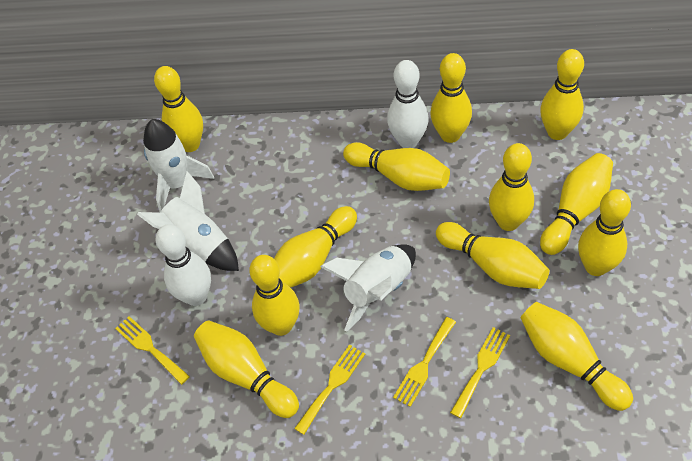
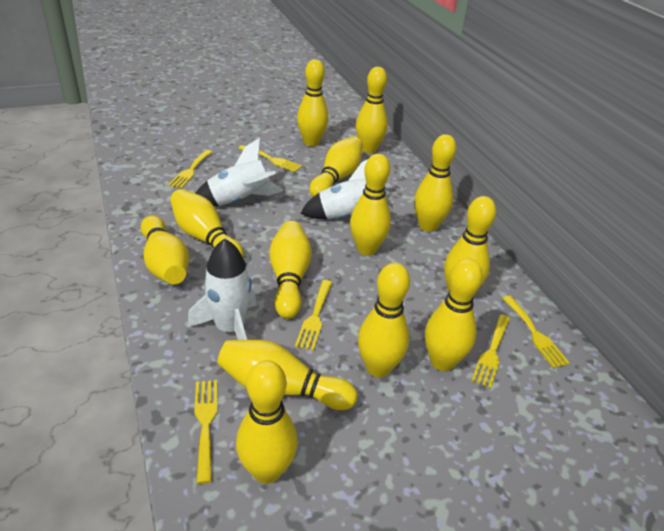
white bowling pin: [156,224,211,306] [387,60,429,148] = 2 -> none = 0
yellow bowling pin: [154,66,203,152] [194,320,299,418] [249,255,299,336] [274,206,357,288] [343,142,450,191] [430,53,472,143] [436,222,549,289] [489,143,534,231] [521,302,633,411] [540,49,584,140] [540,153,613,255] [578,189,631,276] = 12 -> [141,216,189,284] [170,189,244,258] [217,340,357,410] [236,360,298,484] [269,221,312,319] [297,59,329,146] [310,136,363,197] [350,154,391,256] [356,67,388,153] [358,263,410,378] [414,134,457,232] [425,258,483,371] [444,196,496,292] = 13
yellow fork: [115,316,190,385] [294,345,365,435] [393,317,456,407] [450,327,510,418] = 4 -> [168,150,212,189] [195,380,217,484] [238,145,302,172] [295,280,332,351] [471,314,510,388] [503,296,570,368] = 6

